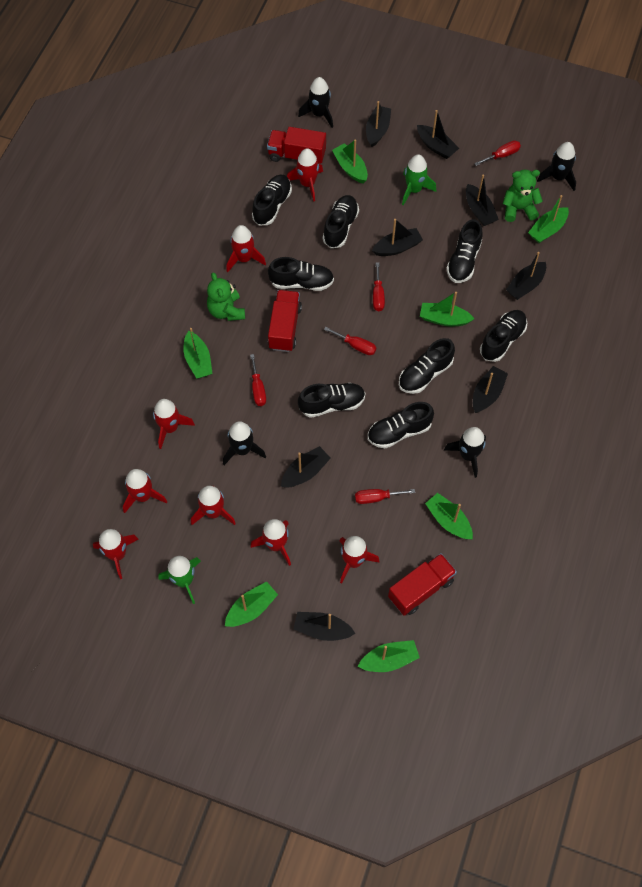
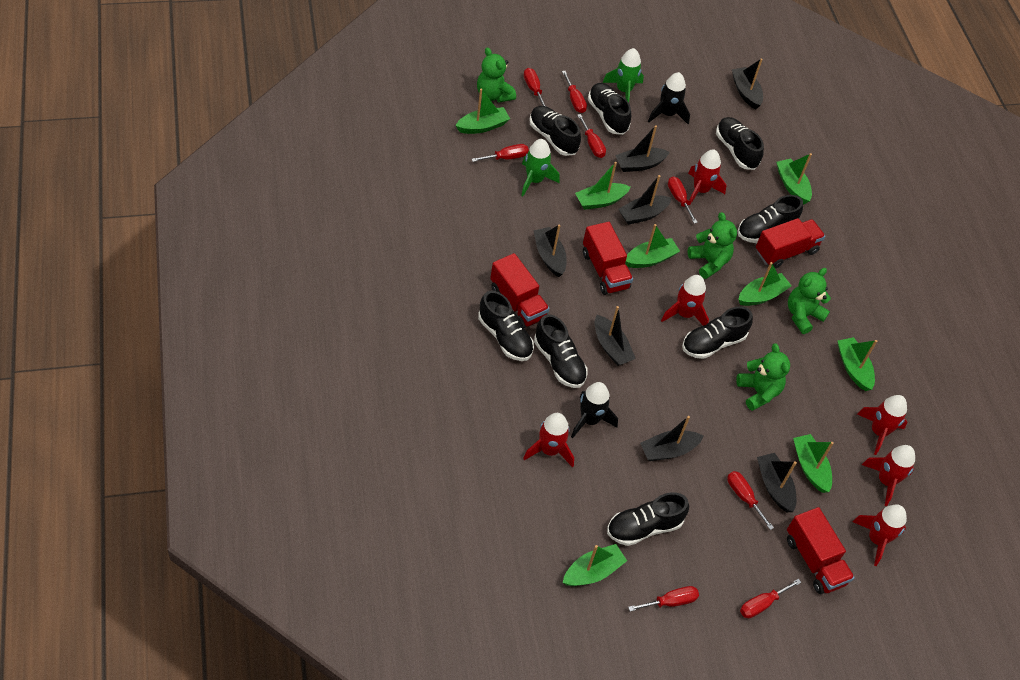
black boat: [281,446,331,488] [294,612,356,641] [366,101,391,147] [372,219,423,256] [417,110,459,159] [466,175,499,226] [473,366,508,413] [506,252,546,300] = 8 -> [533,225,567,277] [595,306,636,366] [615,125,670,172] [619,175,672,225] [640,416,703,461] [732,58,763,110] [757,453,797,512] = 7
black rocket: [223,421,266,465] [298,77,333,128] [444,427,486,478] [537,142,576,191] = 4 -> [571,382,618,438] [648,72,690,124] = 2
green boat: [184,328,213,378] [225,581,278,627] [332,139,368,184] [358,640,420,672] [420,292,474,327] [425,493,473,539] [528,195,569,243] = 7 -> [455,89,510,134] [563,544,627,586] [575,162,631,210] [625,224,680,268] [738,262,792,306] [776,153,812,204] [793,434,834,493] [838,337,877,391] = 8
green teddy bear: [207,272,245,321] [503,170,543,222] = 2 -> [477,47,516,103] [688,212,737,279] [736,343,790,411] [788,268,831,334] = 4
red rocket: [93,529,138,579] [123,469,167,513] [153,399,195,449] [191,486,236,525] [226,225,266,272] [251,519,291,566] [287,148,323,202] [340,536,379,583] = 8 -> [523,413,574,468] [661,275,709,326] [688,149,726,206] [852,504,907,566] [857,395,908,455] [862,445,915,506] = 6
red screwdriver: [250,354,266,406] [324,327,376,355] [355,489,415,504] [373,262,385,311] [474,140,521,166] = 5 -> [472,144,529,162] [524,68,547,107] [562,71,587,113] [577,114,606,158] [628,586,699,611] [668,176,698,224] [727,471,774,530] [740,579,801,618] = 8
red truck: [267,127,326,164] [268,290,302,352] [388,553,457,616] = 3 -> [490,253,550,328] [583,222,633,295] [756,218,825,268] [787,507,855,594] = 4

